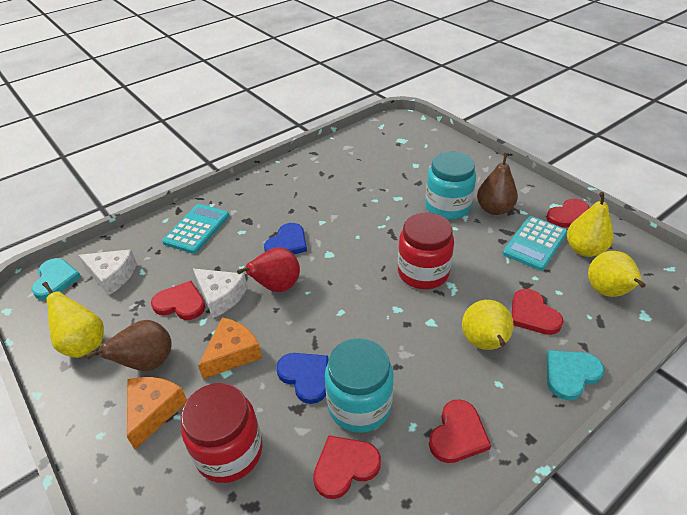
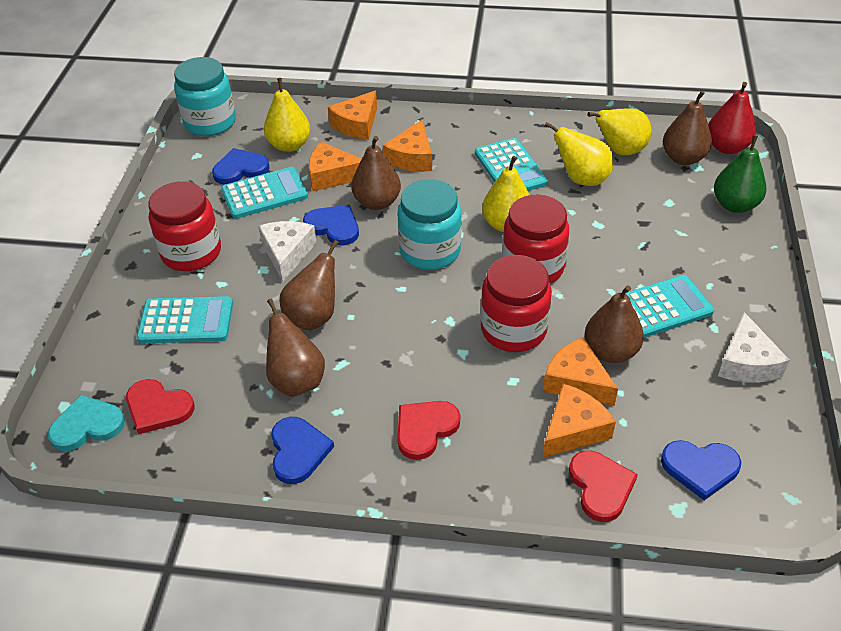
blue heart: [264,223,307,254] [276,353,328,404] = 2 -> [212,148,269,185] [271,417,334,484] [303,205,359,246] [661,440,741,500] = 4
brown pear: [86,320,172,371] [477,153,518,215] = 2 -> [266,299,325,397] [279,240,339,330] [351,136,401,210] [584,285,644,363] [663,91,712,165] = 5
green pear: none = 0 -> [714,135,767,213] = 1
orange cheese: [127,377,187,449] [198,317,262,379] = 2 -> [309,142,362,191] [328,91,377,140] [383,120,432,172] [543,337,618,406] [543,383,616,458] = 5
red heart: [151,281,205,320] [313,435,381,499] [429,399,491,463] [512,289,563,335] [546,199,589,228] = 5 -> [126,379,194,434] [397,401,460,460] [569,451,638,522] = 3
red jar: [181,383,263,483] [398,213,454,289] = 2 -> [148,181,221,271] [481,255,552,352] [502,195,569,284] = 3
turquoise calculator: [162,204,229,254] [503,216,567,271] = 2 -> [137,296,233,343] [221,167,308,219] [475,138,548,191] [625,275,714,338] = 4
turquoise heart: [32,258,81,300] [547,350,604,400] = 2 -> [48,395,125,451] = 1

